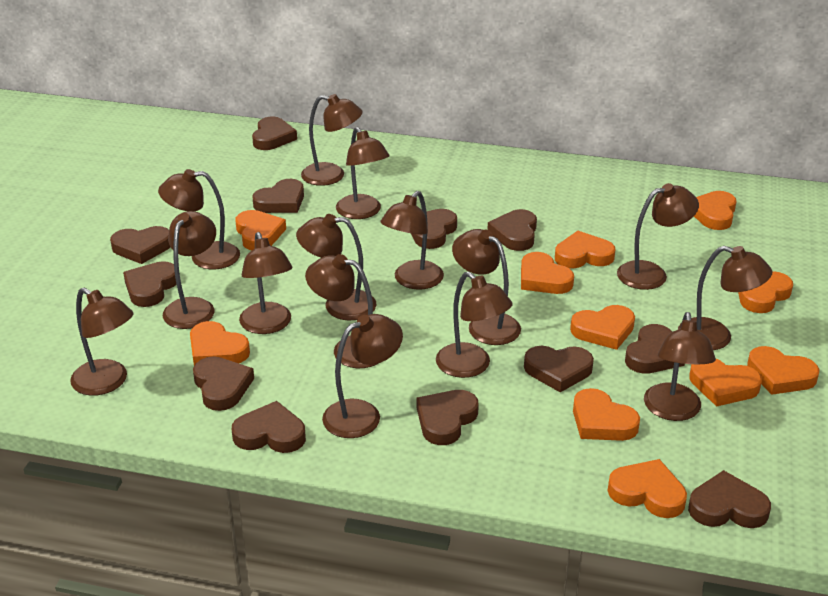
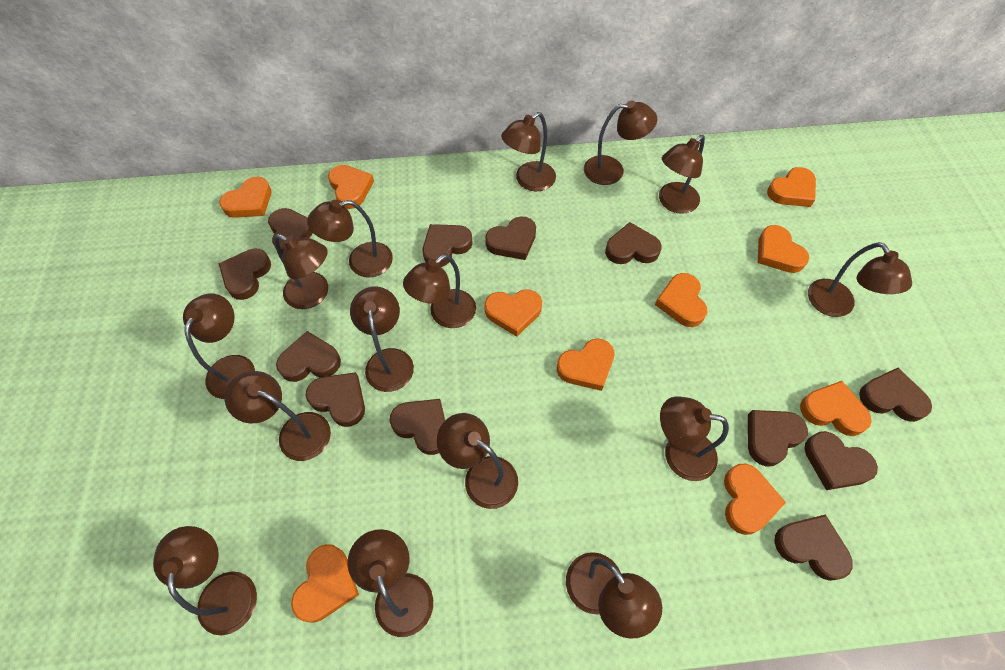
orange heart: [190,321,250,365] [235,210,286,250] [521,252,574,294] [555,231,615,269] [570,305,635,350] [573,388,640,441] [608,459,687,518] [689,359,762,407] [694,191,737,230] [738,271,793,313] [747,346,819,395] = 11 -> [219,177,271,218] [291,544,359,623] [328,165,374,209] [484,289,542,337] [557,338,615,391] [655,273,707,327] [724,464,786,535] [758,225,809,273] [767,167,816,207] [800,381,872,436] = 10

